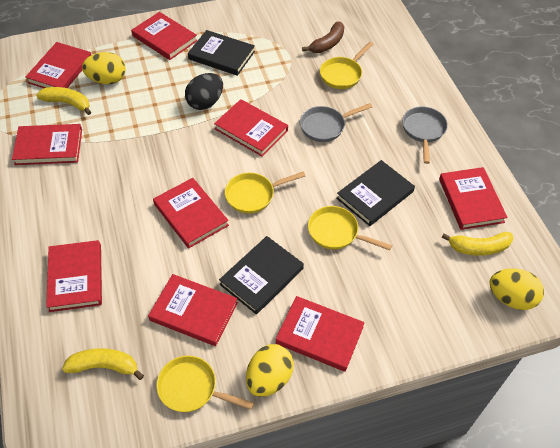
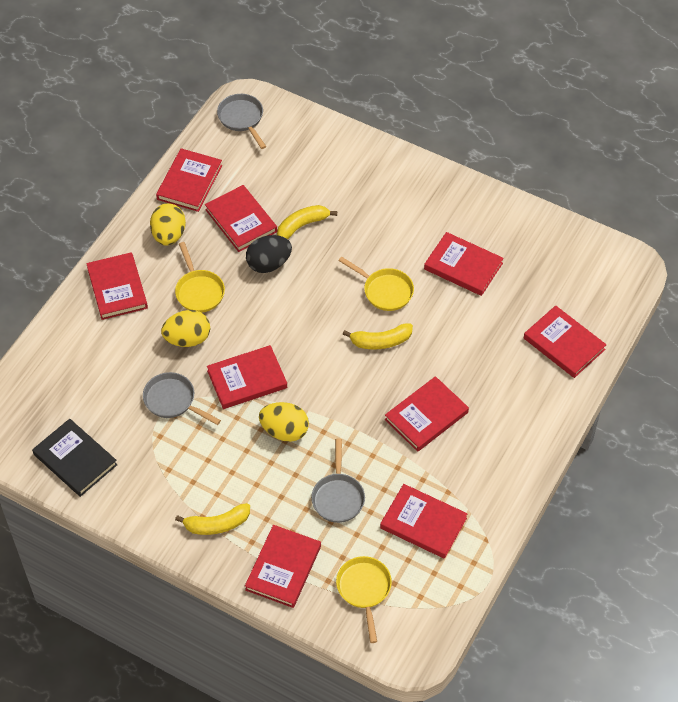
black book: [188,30,255,76] [219,236,304,314] [336,160,415,226] = 3 -> [32,419,118,497] = 1
brown banana: [302,21,344,53] = 1 -> none = 0
grey pan: [300,103,372,142] [402,107,448,164] = 2 -> [143,372,221,425] [217,94,266,149] [311,438,365,523] = 3
yellow pan: [156,356,254,412] [225,172,305,214] [308,206,392,251] [320,42,373,89] = 4 -> [175,242,225,313] [336,556,392,643] [338,257,414,311] = 3

